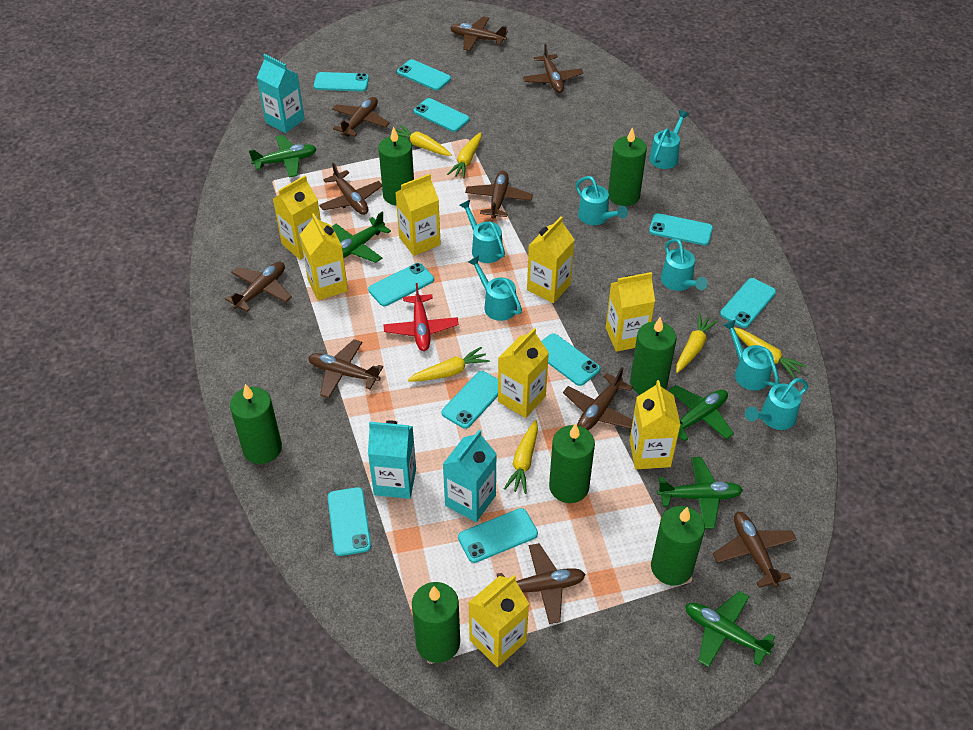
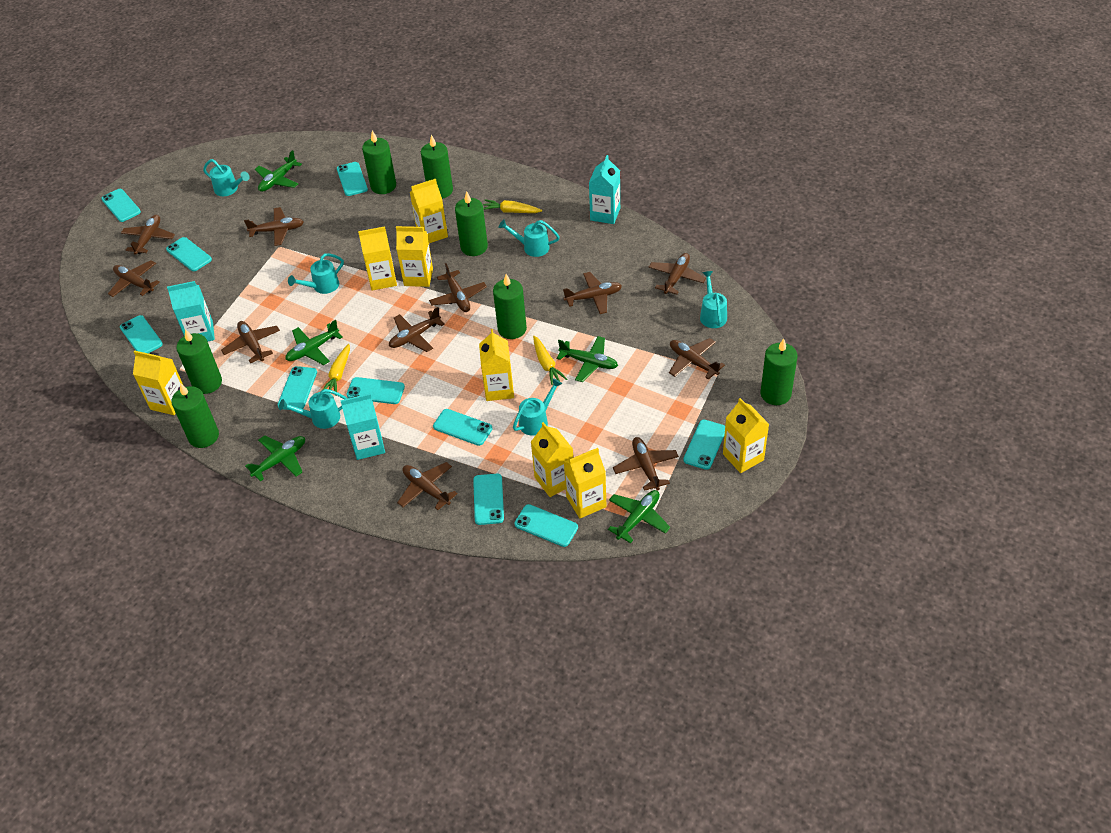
brown plane: [225,262,292,312] [308,340,383,398] [319,162,382,215] [332,97,390,137] [450,17,508,51] [465,171,533,219] [497,543,586,624] [523,44,583,93] [563,367,633,430] [713,512,797,588] = 10 -> [108,260,160,297] [121,215,175,255] [221,321,280,363] [244,207,304,246] [389,307,445,352] [397,462,458,510] [429,263,487,312] [563,272,622,314] [613,437,679,491] [649,253,706,294] [669,338,725,380] = 11
red plane: [383,283,459,351] = 1 -> none = 0
turquoise watering can: [459,200,505,263] [468,256,522,321] [576,176,628,225] [649,110,689,169] [661,238,708,291] [723,320,779,390] [745,378,808,430] = 7 -> [203,159,250,196] [279,389,348,429] [288,253,344,294] [498,220,560,257] [513,378,562,436] [700,271,727,328] = 6
yellow carrot: [390,125,452,156] [408,347,490,382] [447,132,482,179] [504,420,538,494] [676,313,718,373] [734,327,807,379] = 6 -> [323,344,350,396] [483,199,542,213] [533,336,567,385] = 3

